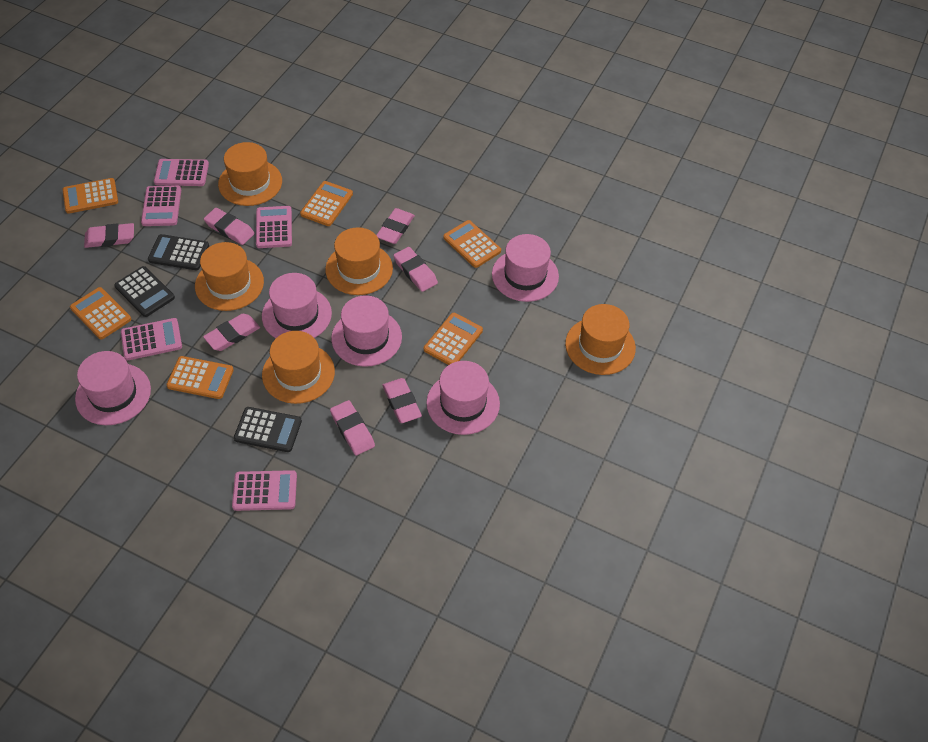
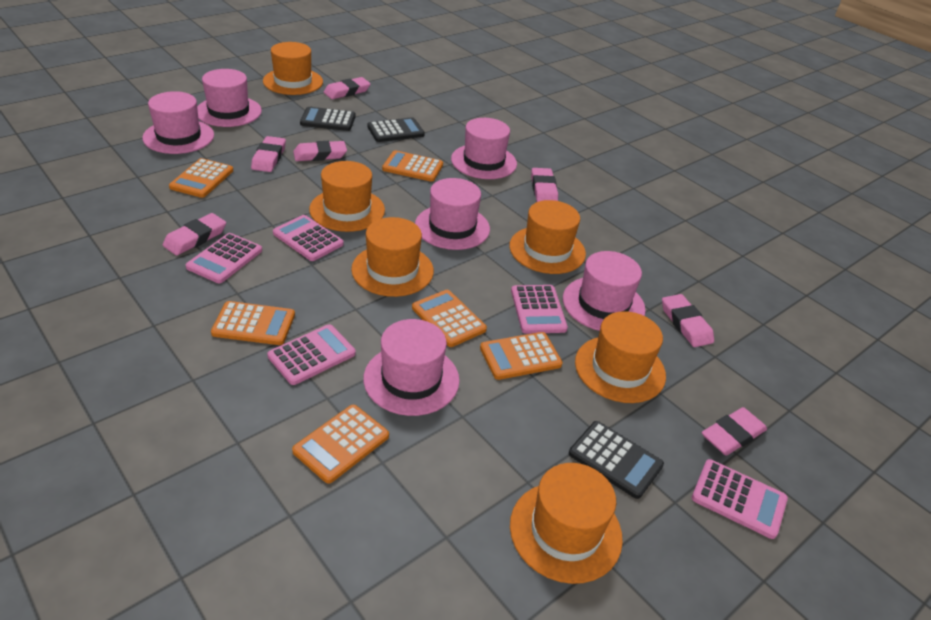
orange hat: [195,242,264,311] [218,142,282,206] [262,331,335,404] [325,227,393,295] [565,304,636,375] = 5 -> [263,42,323,95] [309,161,385,232] [351,217,434,297] [509,200,586,274] [510,463,623,584] [575,311,666,403] = 6
pink hat: [75,351,151,425] [262,273,332,338] [331,295,402,367] [426,361,500,435] [492,234,559,302] = 5 -> [142,91,214,154] [197,69,262,127] [363,319,460,416] [415,178,490,250] [451,118,517,179] [563,251,646,331] = 6

